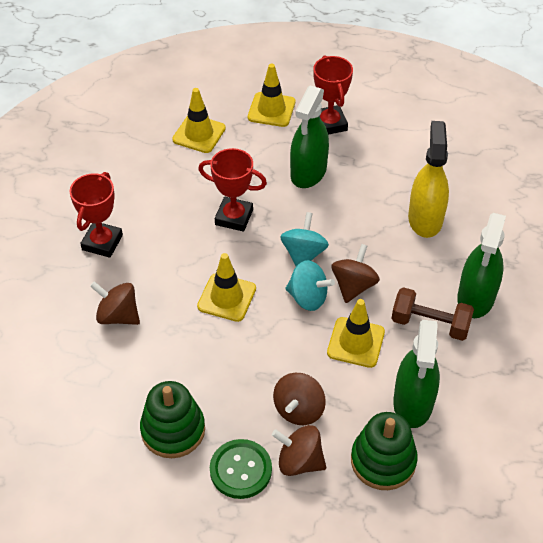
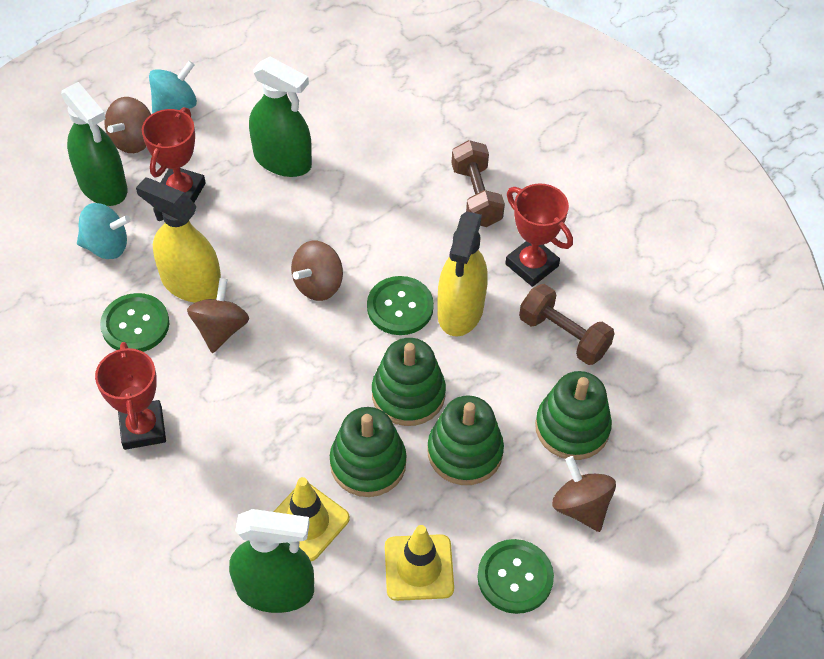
brown dumbbell: [391,287,474,341] = 1 -> [451,140,505,227] [519,284,615,365] = 2
green button: [210,439,272,499] = 1 -> [100,293,169,352] [367,276,434,335] [477,539,554,614] = 3
green stacking toy: [140,381,205,458] [351,412,418,490] = 2 -> [330,407,407,497] [372,338,446,426] [428,395,504,485] [535,371,612,460] = 4
yellow spray bottle: [408,121,449,238] = 1 -> [136,177,221,303] [437,212,488,337] = 2
yellow traffic cone: [172,88,226,153] [197,253,256,322] [248,64,295,127] [327,299,385,368] = 4 -> [274,477,350,561] [385,525,454,601] = 2

